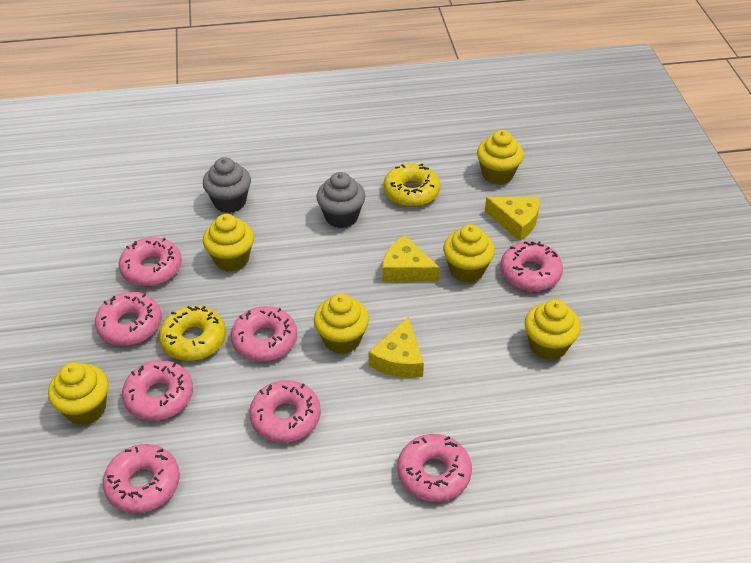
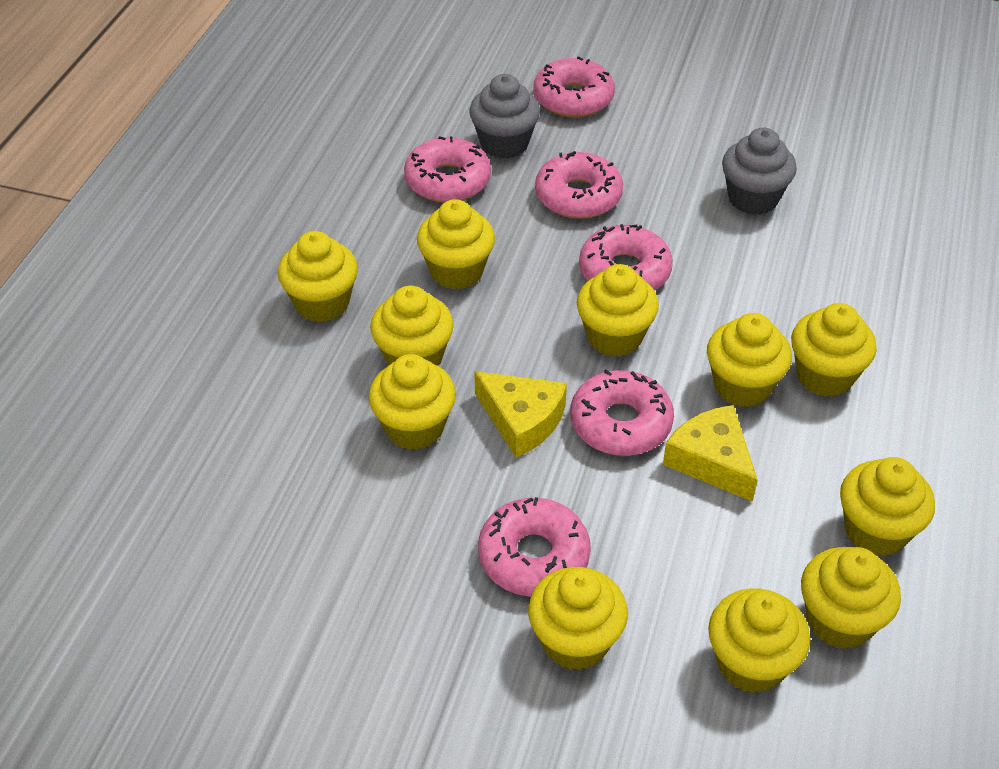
pink donut: [95,292,162,346] [103,444,180,513] [119,237,182,286] [122,360,193,421] [231,306,297,362] [249,380,321,443] [397,434,472,502] [500,241,563,291] = 8 -> [404,136,491,203] [478,497,591,597] [533,56,615,117] [535,151,623,219] [570,369,674,456] [579,224,673,291] = 6
yellow cheese: [369,317,424,378] [382,235,440,282] [485,197,540,241] = 3 -> [474,371,567,458] [663,405,758,502] = 2
yellow cupcake: [48,362,109,425] [203,214,254,272] [314,293,369,354] [443,224,495,283] [477,130,524,185] [524,299,581,360] = 6 -> [278,231,358,322] [369,354,456,450] [370,286,454,366] [417,199,495,289] [528,567,628,670] [577,264,659,357] [707,313,792,407] [708,588,810,693] [791,303,877,397] [801,547,901,649] [840,457,935,557] = 11
yellow donut: [159,306,226,361] [384,163,440,207] = 2 -> none = 0

